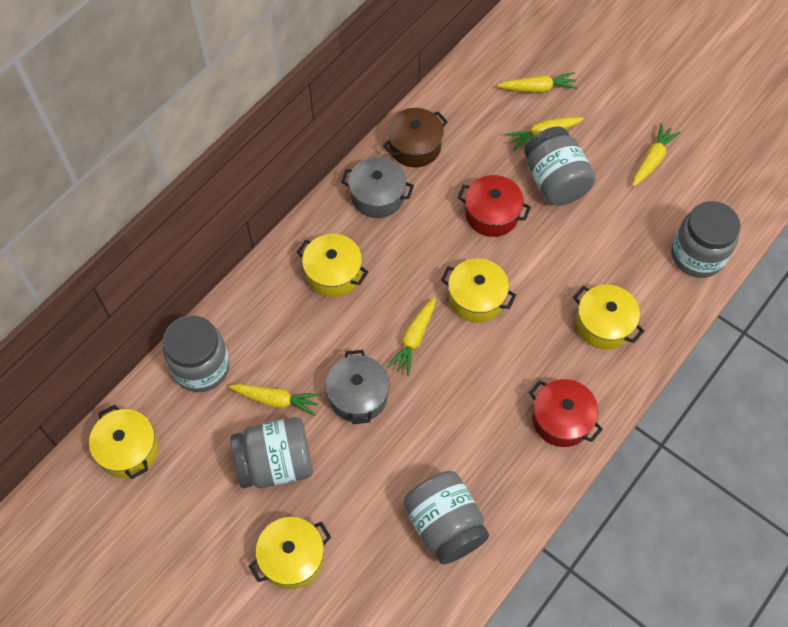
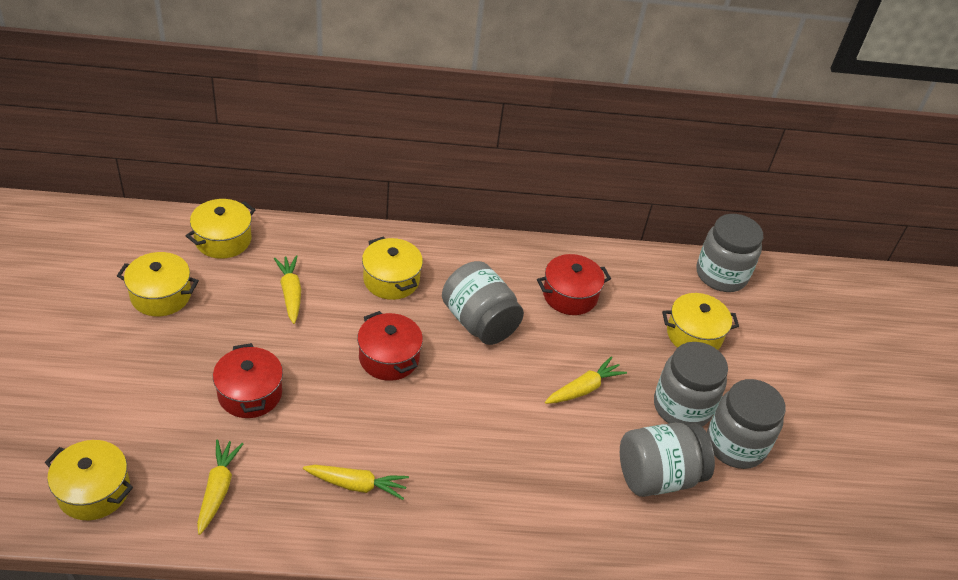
brown pot: [383,108,448,168] = 1 -> none = 0
grey pot: [326,350,389,424] [341,157,414,218] = 2 -> none = 0
red pot: [457,175,531,237] [529,379,603,447] = 2 -> [213,343,283,418] [357,311,423,381] [537,254,611,315] = 3
yellow carrot: [229,384,321,416] [387,297,435,376] [497,72,578,93] [505,117,584,151] [633,123,680,187] = 5 -> [197,439,243,535] [274,255,301,324] [303,465,409,500] [545,356,627,404] = 4

